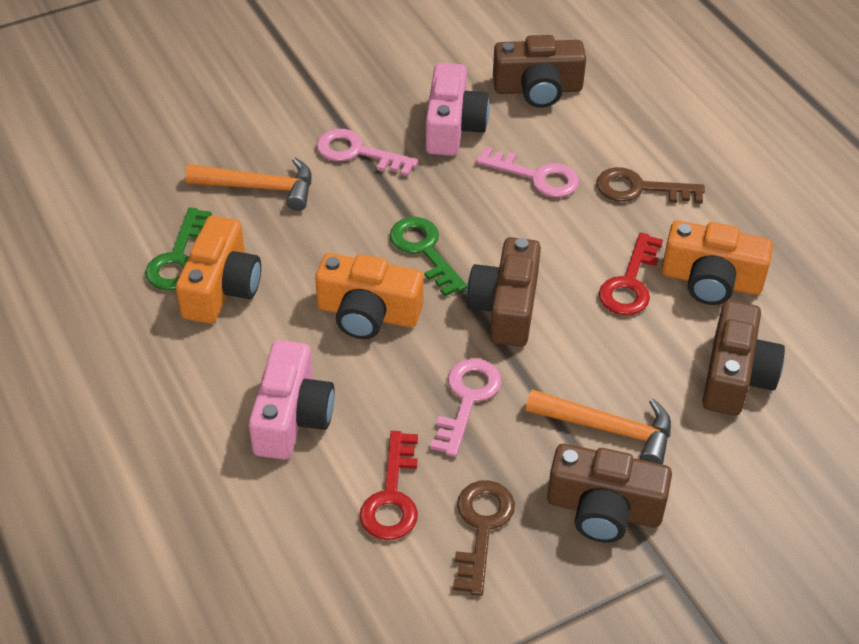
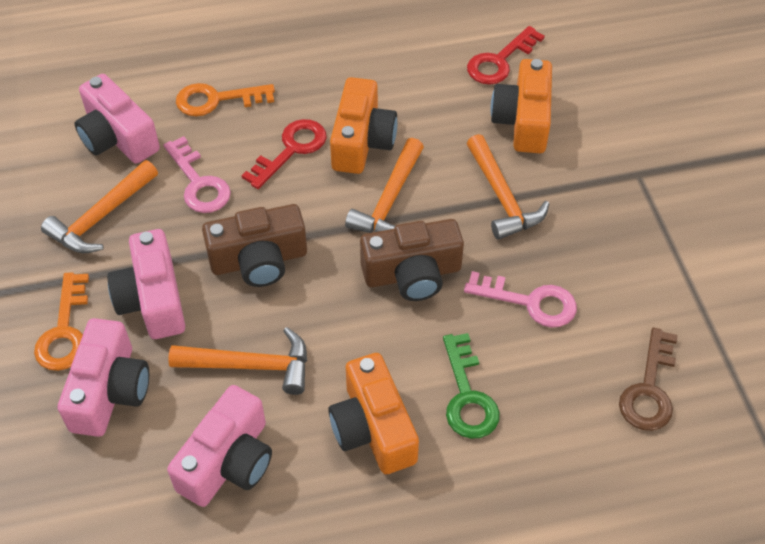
brown camera: [467,237,541,347] [493,35,586,108] [547,444,672,543] [702,300,785,416] = 4 -> [202,204,307,287] [360,219,464,301] = 2
brown key: [453,480,515,596] [596,167,705,204] = 2 -> [619,328,678,431] = 1
green key: [145,207,212,290] [390,217,467,296] = 2 -> [443,333,500,439] = 1
orange hammer: [185,157,311,211] [526,389,671,464] = 2 -> [41,160,158,253] [168,327,307,395] [345,138,424,233] [466,134,549,240] = 4
orange key: none = 0 -> [34,272,89,371] [176,83,275,116] = 2
pink camera: [249,340,335,460] [425,63,490,156] = 2 -> [58,318,149,437] [75,74,160,164] [107,229,185,339] [167,385,272,507] = 4
pink key: [316,129,418,176] [430,358,502,457] [476,147,579,197] = 3 -> [163,136,231,213] [464,271,577,328] = 2

